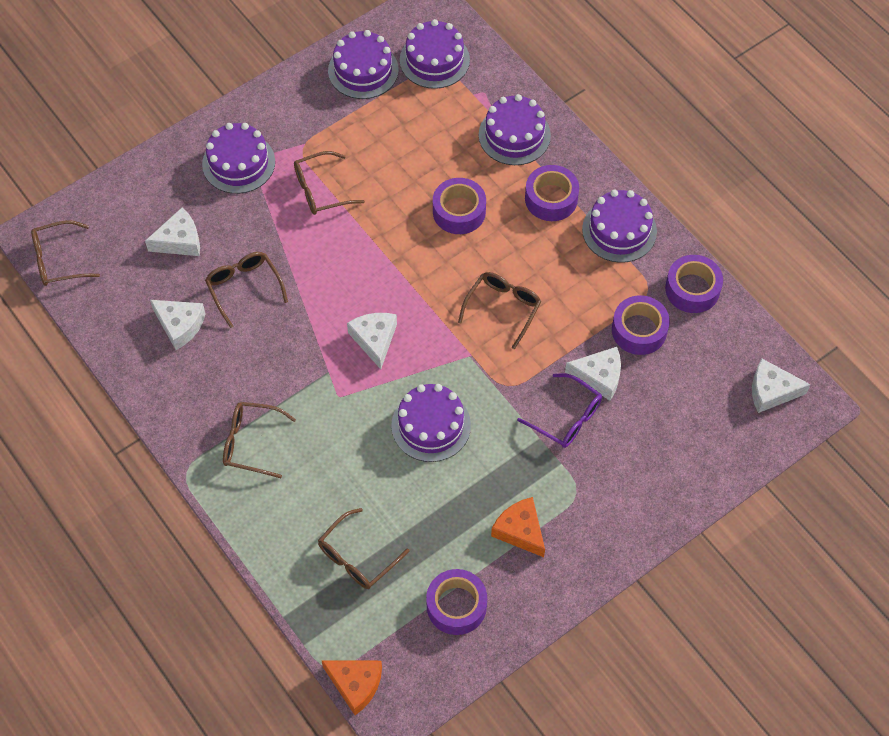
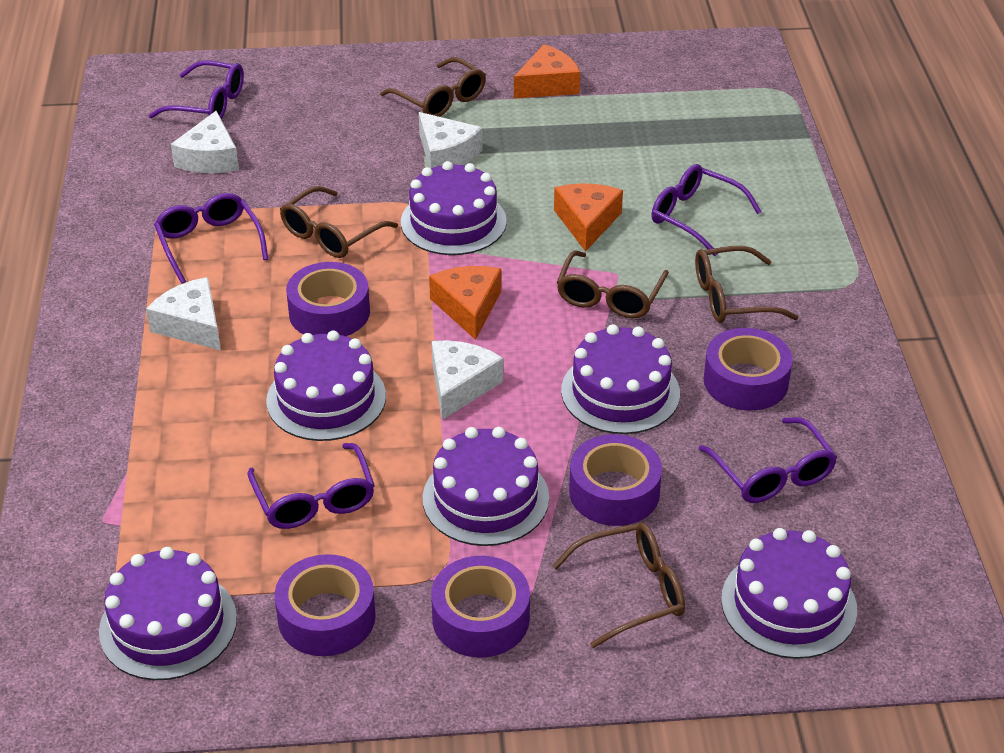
brown glasses: [31,220,100,286] [205,252,288,328] [223,402,296,478] [294,151,365,215] [318,508,409,589] [458,272,541,349] = 6 -> [280,186,398,258] [380,57,486,117] [552,523,685,648] [556,251,669,318] [695,246,799,323] = 5
orange cheese: [321,660,382,715] [491,497,545,557] = 2 -> [429,266,501,340] [514,44,580,98] [554,183,623,252] = 3
purple glasses: [517,373,602,448] = 1 -> [148,61,244,119] [154,193,268,284] [247,443,375,529] [651,164,762,256] [698,417,837,503] = 5
white cheese: [145,208,200,256] [150,300,206,350] [347,313,397,369] [565,347,621,400] [752,358,811,413] = 5 -> [146,277,221,350] [171,111,239,173] [419,112,483,168] [432,340,503,420] = 4

